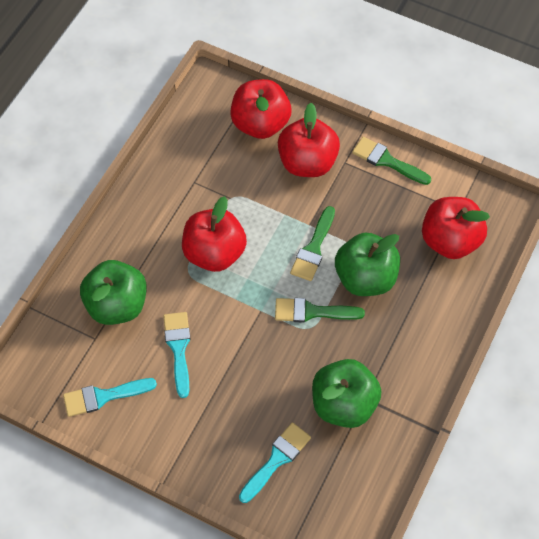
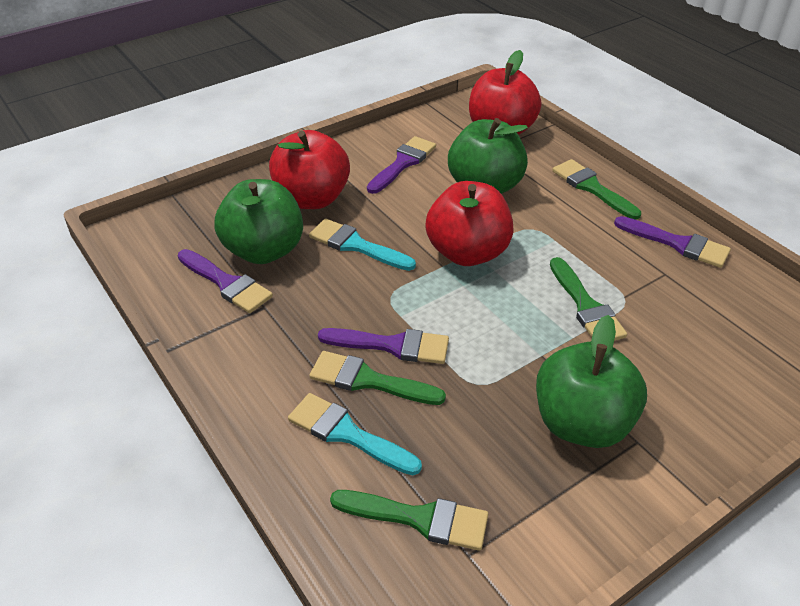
green brush: [275,298,365,323] [290,206,335,281] [352,137,431,185] = 3 -> [309,351,446,405] [330,490,488,551] [550,257,627,341] [552,159,641,220] = 4
purple brush: none = 0 -> [178,249,273,313] [318,328,449,364] [367,136,436,194] [614,216,731,268] = 4
red apple: [182,196,247,272] [230,79,291,139] [278,103,340,177] [422,197,490,259] = 4 -> [269,130,350,209] [426,181,514,266] [469,50,541,135] = 3
turquoise brush: [63,378,157,417] [163,312,190,398] [239,422,311,503] = 3 -> [288,393,422,475] [309,219,416,271] = 2

